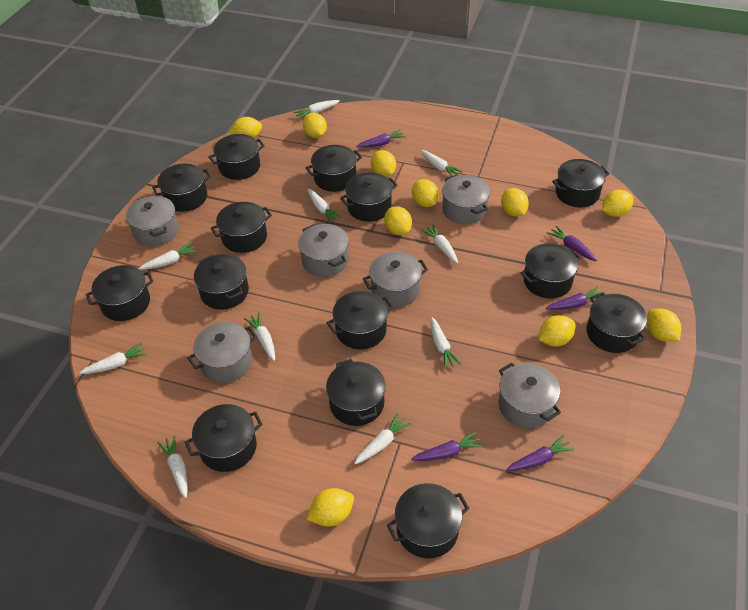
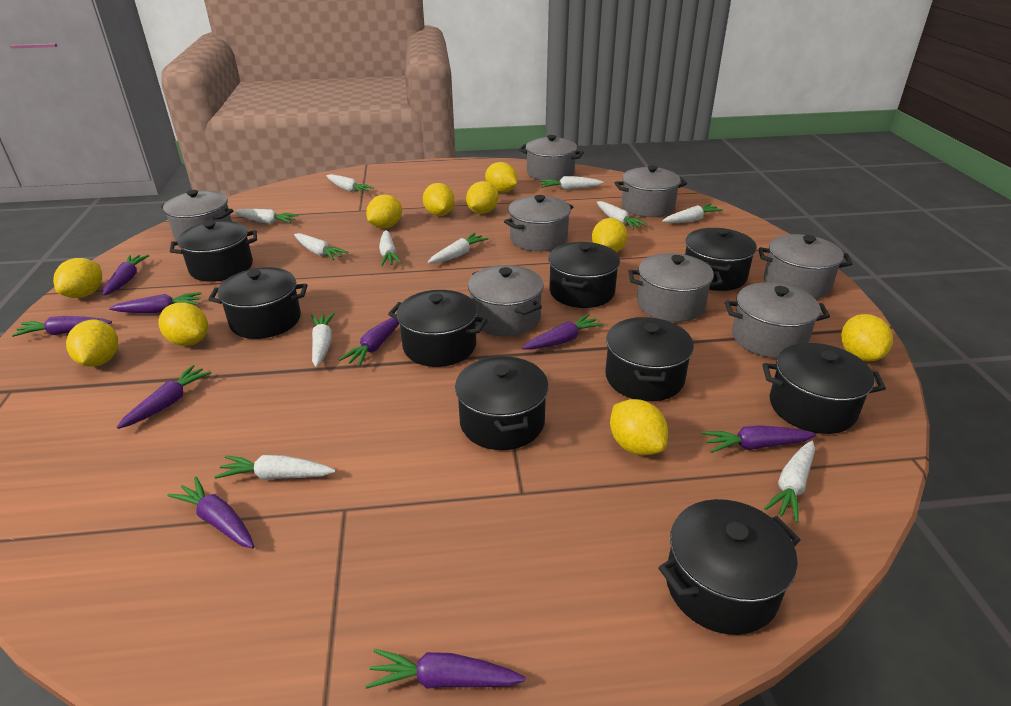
black pot: [86,265,154,321] [152,164,211,212] [185,404,263,472] [194,254,249,310] [209,134,265,180] [211,202,272,253] [306,145,362,192] [326,359,386,426] [327,291,393,349] [340,172,397,222] [387,483,470,558] [520,243,581,299] [552,159,610,207] [586,292,647,353] = 14 -> [170,221,257,282] [208,267,308,339] [388,290,487,367] [455,355,549,450] [548,242,620,308] [605,317,694,401] [658,499,800,635] [685,228,757,291] [762,343,886,434] = 9
grey pot: [126,195,179,246] [188,322,257,383] [298,224,349,277] [363,252,428,307] [442,175,490,224] [498,363,561,428] = 6 -> [161,190,234,241] [468,265,544,336] [504,195,573,252] [519,135,584,181] [615,165,687,217] [628,253,723,322] [725,282,830,358] [758,234,852,299] = 8
purple carrot: [356,129,406,148] [411,431,483,461] [506,435,575,471] [546,287,602,310] [547,226,597,261] = 5 -> [12,316,112,337] [103,255,150,296] [109,292,202,313] [117,365,212,429] [167,476,254,549] [339,318,400,367] [365,649,526,689] [522,314,604,350] [702,425,816,453] = 9
white carrot: [79,343,147,374] [139,242,197,270] [157,435,187,498] [244,313,275,361] [293,100,340,119] [308,189,342,223] [354,413,411,464] [421,150,463,176] [421,224,458,264] [431,317,461,369] = 10 -> [214,455,336,480] [234,209,299,224] [294,233,348,260] [311,313,335,367] [327,174,374,194] [379,230,402,266] [428,233,489,263] [540,176,604,190] [597,201,647,230] [662,204,723,223] [764,441,815,523] = 11

